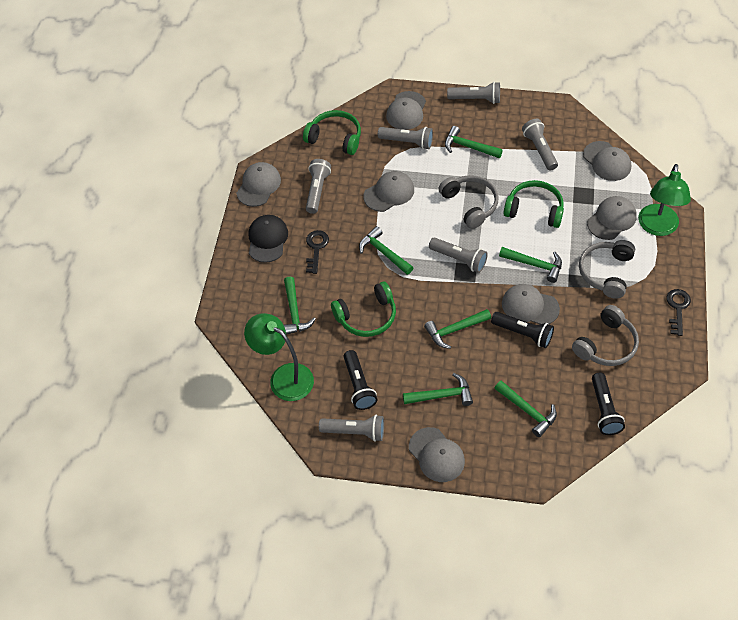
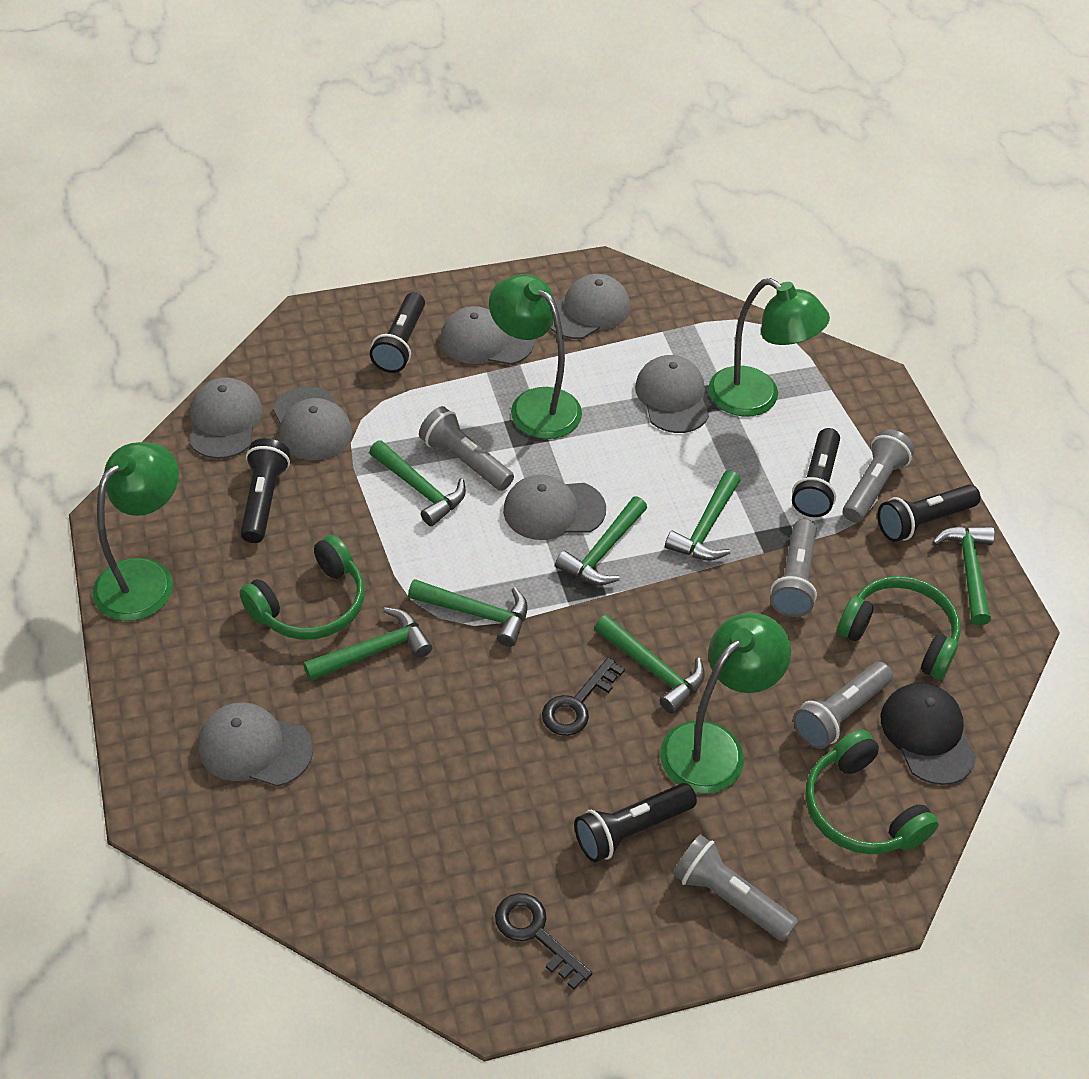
black flashlight: [344,350,378,410] [491,312,554,348] [592,373,625,435] = 3 -> [240,438,290,543] [370,292,425,373] [574,783,697,862] [792,428,840,517] [877,485,981,542] = 5
green lamp: [244,313,314,401] [638,164,691,236] = 2 -> [92,442,179,621] [489,274,582,439] [660,613,791,794] [708,278,830,417] = 4
grey flashlight: [306,159,331,214] [319,415,384,442] [378,127,433,149] [429,238,488,273] [447,82,500,104] [522,119,558,171] = 6 -> [419,406,514,491] [672,834,798,942] [770,519,817,617] [793,662,893,749] [843,429,914,523] = 5
grey headphones: [438,175,499,229] [572,305,639,366] [579,240,635,299] = 3 -> none = 0

